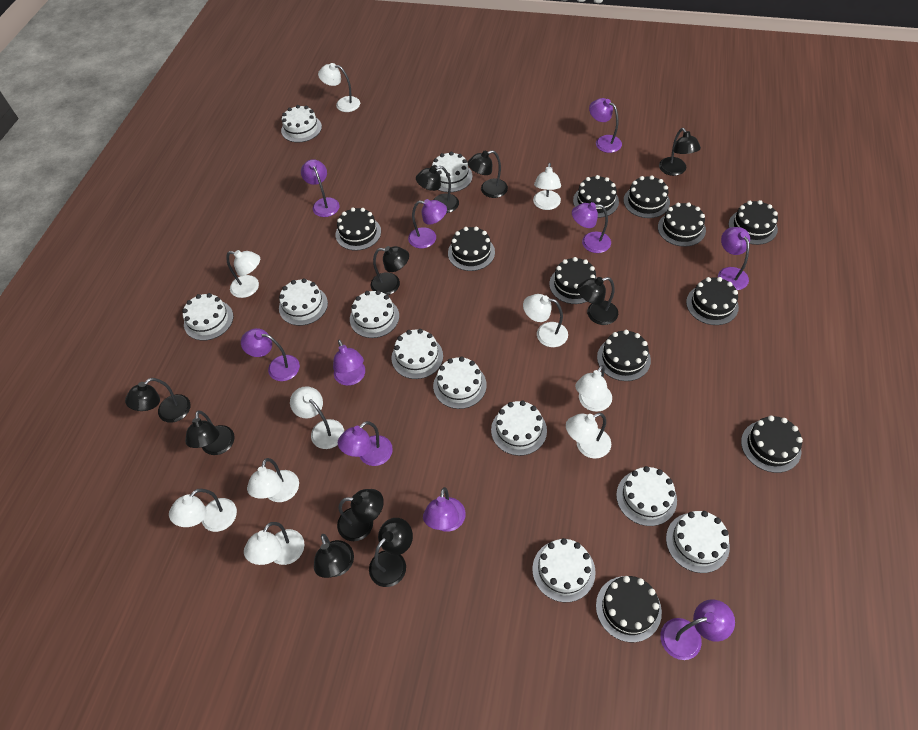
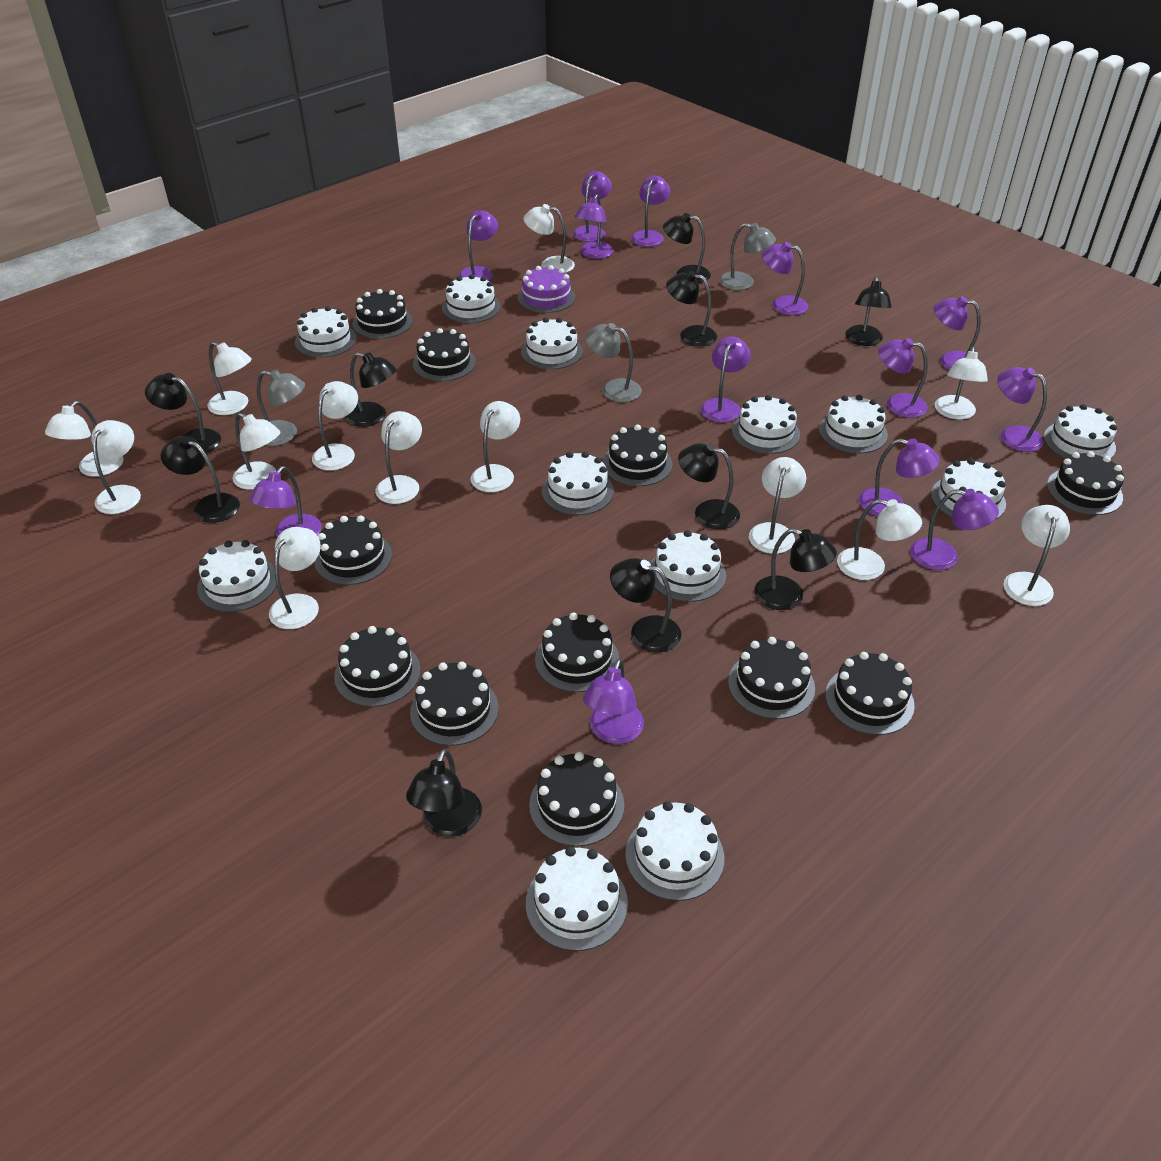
grey lamp: none = 0 -> [257,369,305,446] [585,323,642,402] [719,223,776,290] = 3
purple cake: none = 0 -> [518,265,575,313] = 1
purple lamp: [241,328,300,381] [301,159,339,217] [333,340,365,386] [338,421,393,466] [408,199,447,248] [423,487,466,532] [572,202,611,253] [589,98,622,153] [660,599,735,660] [718,227,750,290] = 10 -> [249,466,322,537] [459,210,498,281] [573,171,612,242] [575,194,613,259] [583,658,644,744] [631,175,670,247] [700,337,751,422] [762,242,808,315] [859,439,940,516] [878,338,928,418] [910,489,999,570] [934,296,981,370] [997,367,1047,452] = 13
white cake: [182,293,233,341] [279,278,328,326] [281,105,322,143] [350,290,399,338] [391,329,443,379] [432,152,472,192] [433,357,487,409] [491,401,547,456] [532,538,596,602] [616,466,677,526] [666,511,730,573] = 11 -> [197,540,277,612] [295,306,357,358] [442,274,501,323] [521,318,583,369] [526,846,628,951] [542,452,614,515] [625,801,724,901] [650,530,726,602] [732,395,800,454] [819,395,888,453] [931,459,1006,520] [1044,404,1117,459] = 12
white lamp: [169,489,237,532] [226,250,260,298] [244,522,305,565] [247,458,299,502] [290,386,344,449] [318,63,360,112] [523,294,568,347] [533,163,561,210] [566,413,611,459] [575,365,612,412] = 10 -> [45,401,123,477] [91,420,141,514] [207,342,252,415] [233,413,280,490] [269,527,321,629] [312,381,358,471] [375,411,422,504] [471,401,520,492] [524,204,575,273] [749,457,806,554] [837,499,922,580] [935,347,988,420] [1003,505,1070,606] = 13

